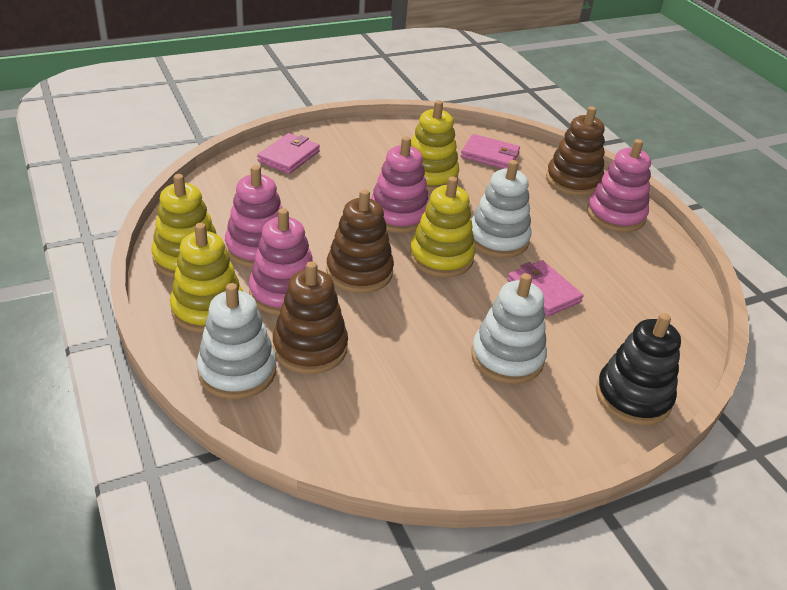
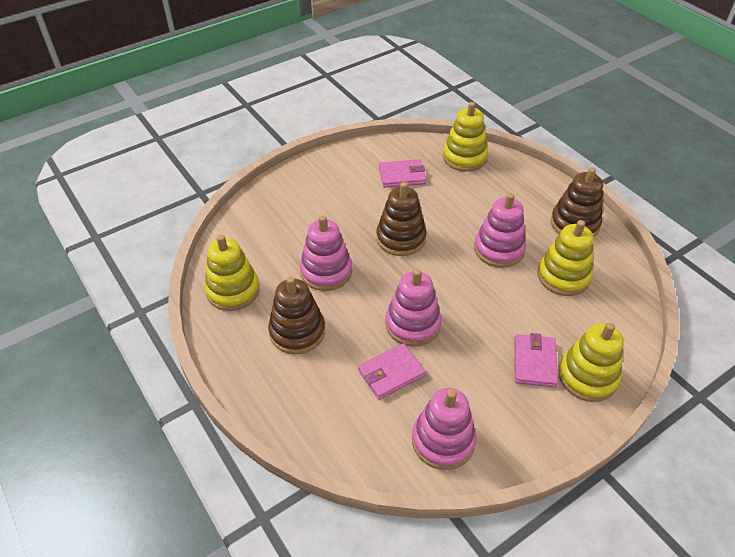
black stacking toy: [596,313,681,426] = 1 -> none = 0
white stacking toy: [197,283,276,399] [471,160,532,258] [471,273,547,384] = 3 -> none = 0

